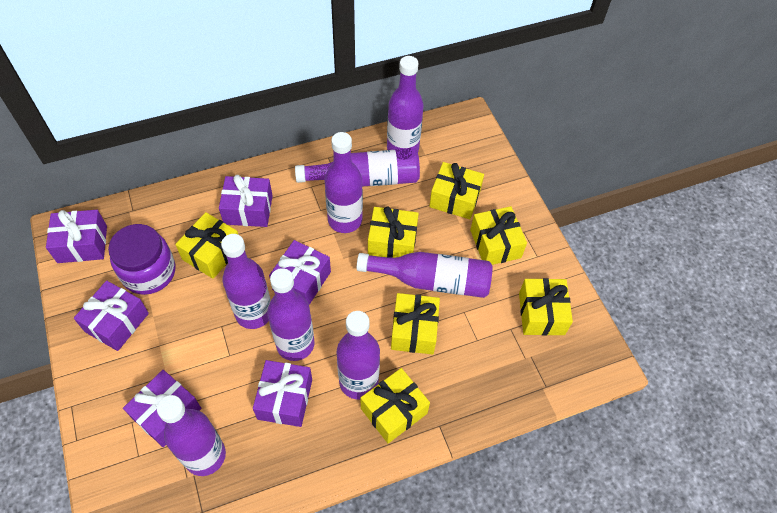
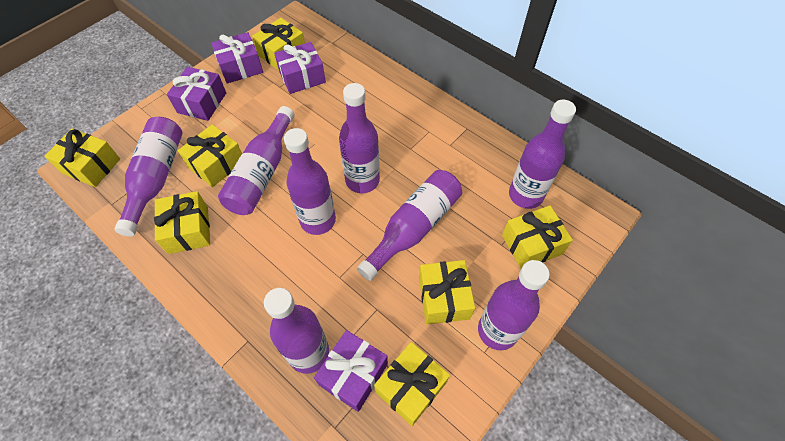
purple gift: [46,210,107,263] [74,281,149,351] [123,370,201,447] [219,175,273,227] [253,360,312,427] [269,240,331,305] = 6 -> [167,67,226,121] [211,32,263,84] [274,42,326,94] [314,330,388,412] = 4
purple jar: [108,224,175,295] = 1 -> none = 0

